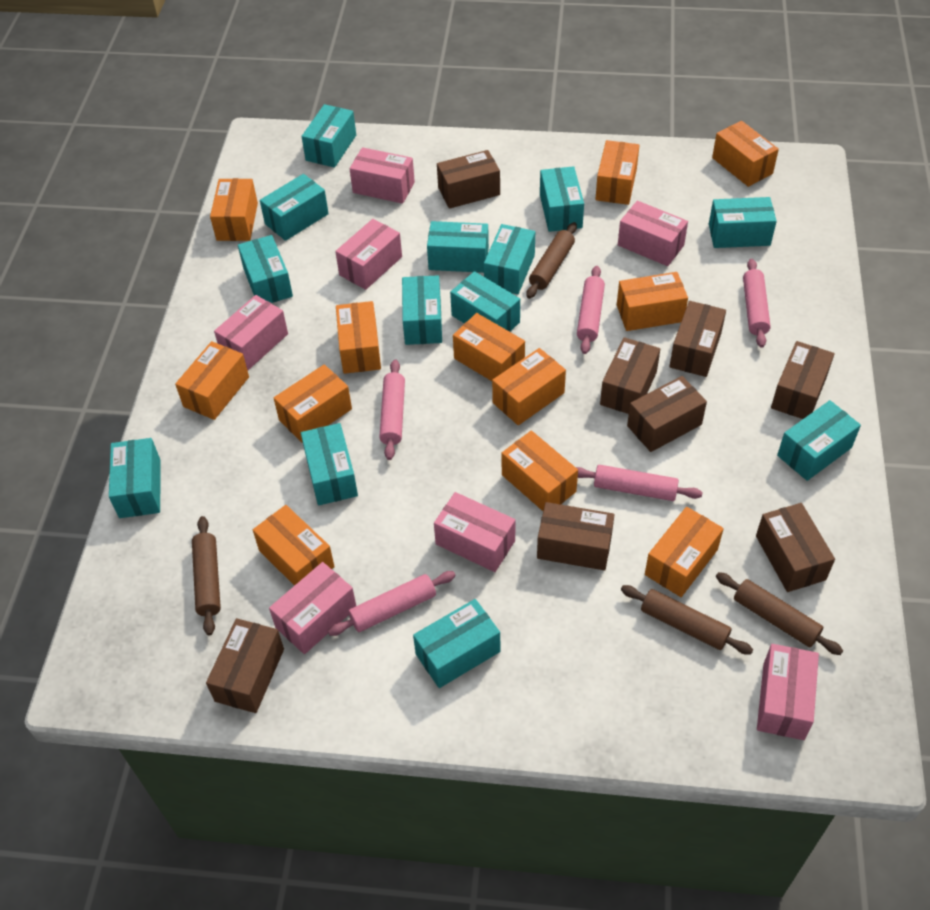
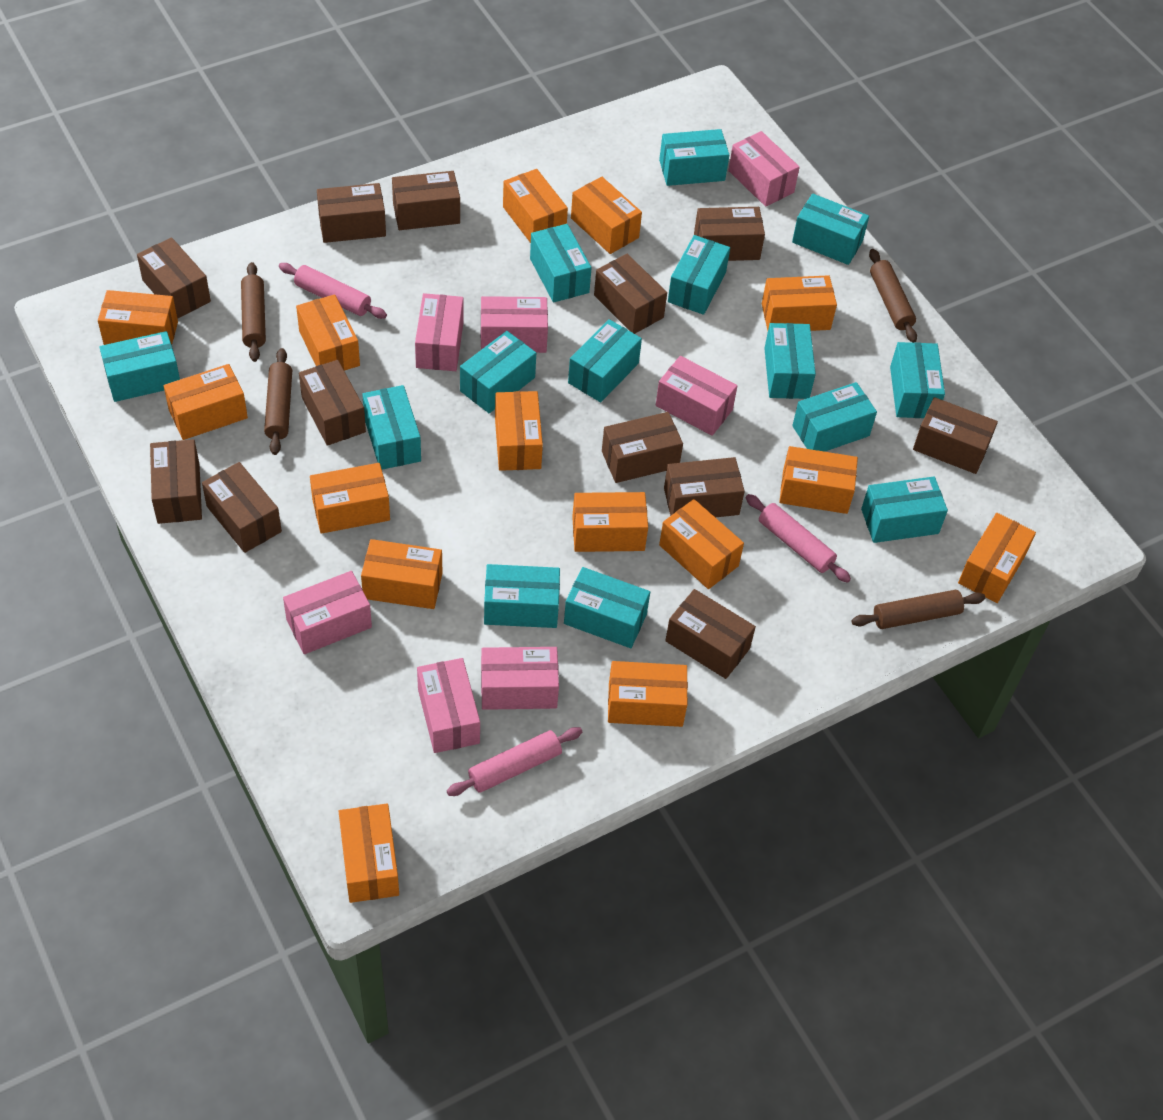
brown box: [206,618,284,713] [437,150,500,209] [537,502,615,571] [600,337,660,414] [627,376,707,452] [669,301,726,377] [756,503,835,592] [771,341,835,419] = 8 -> [137,237,211,319] [150,439,202,524] [202,462,282,553] [299,360,366,446] [317,183,386,243] [392,171,460,230] [594,254,667,334] [602,412,683,483] [664,457,745,517] [665,589,756,679] [694,207,765,261] [913,397,998,474] = 12
orange box: [175,341,249,420] [210,178,258,241] [253,505,335,586] [274,364,352,443] [336,301,381,374] [453,313,525,381] [492,348,566,425] [502,431,578,511] [595,140,639,205] [617,272,688,331] [645,507,724,597] [712,121,779,187] = 12 -> [98,290,178,345] [164,364,248,440] [296,294,360,371] [310,463,390,534] [338,803,399,903] [361,539,442,609] [495,391,543,471] [503,169,568,243] [571,177,642,254] [572,492,648,552] [608,661,688,727] [659,499,744,589] [762,275,837,331] [779,446,858,514] [958,513,1036,603] = 15
pink rolling pin: [328,571,456,636] [379,359,405,460] [576,465,702,501] [577,266,605,354] [743,259,771,348] = 5 -> [279,263,387,319] [447,727,582,796] [746,494,851,583] = 3
turquoise box: [109,438,161,518] [238,235,293,303] [260,174,329,241] [301,104,356,168] [301,423,358,506] [402,275,442,345] [413,599,500,688] [427,221,489,273] [450,271,520,332] [484,224,535,294] [540,166,584,232] [709,197,777,248] [777,400,861,481] = 13 -> [99,331,180,402] [362,385,421,470] [460,331,536,413] [484,564,560,628] [530,224,592,302] [564,567,650,648] [568,319,642,402] [659,129,729,186] [668,235,730,315] [764,323,816,399] [792,193,869,265] [792,382,877,452] [861,477,948,543] [890,342,945,418] = 14

